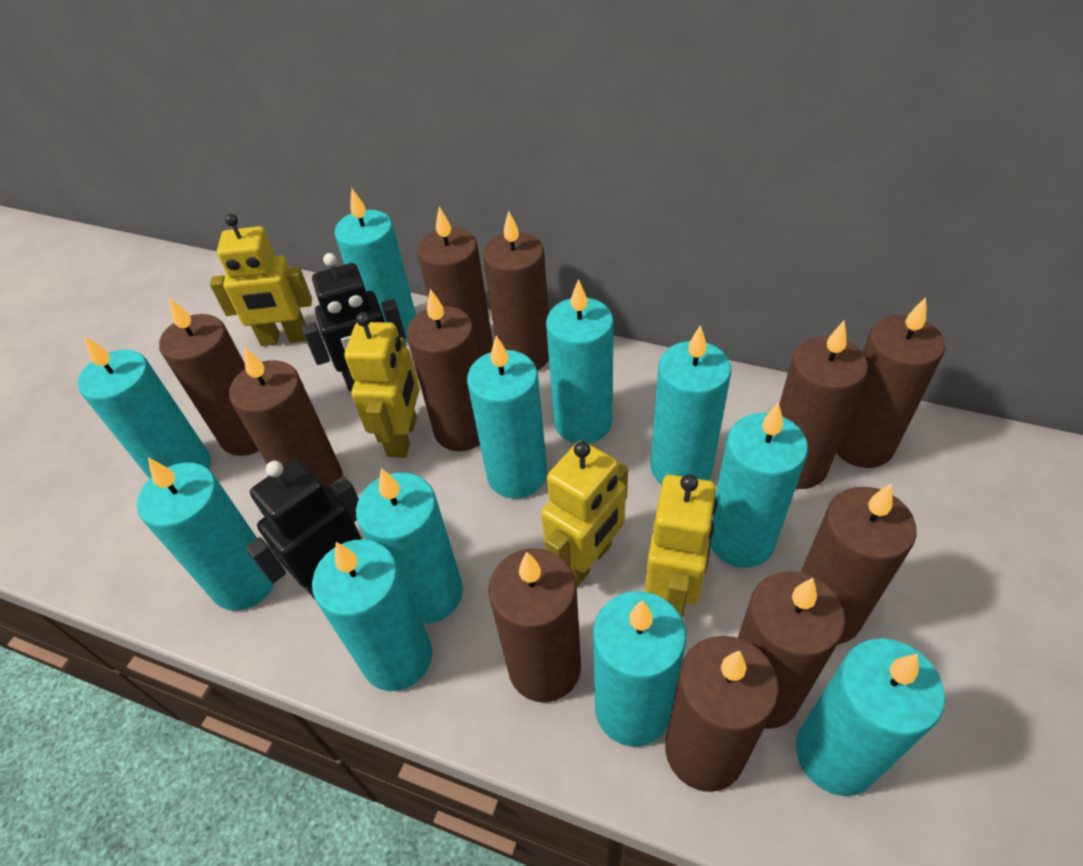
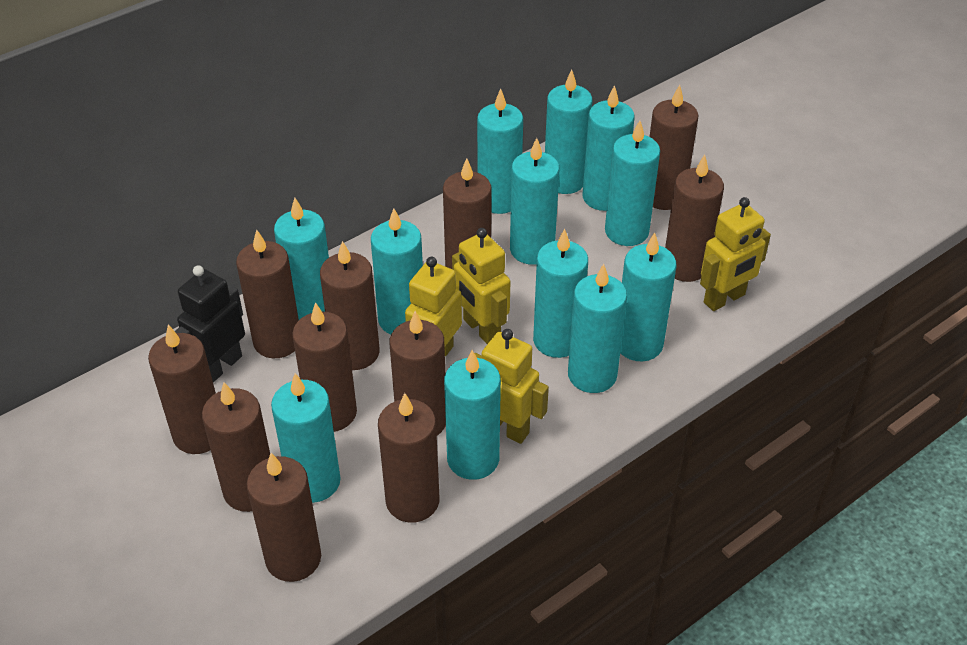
black robot: [245,459,362,599] [302,253,406,392] = 2 -> [175,265,245,382] = 1
turquoise candle: [78,336,211,479] [137,458,274,611] [312,539,432,691] [334,188,416,342] [356,468,463,624] [467,336,547,499] [546,279,614,444] [593,591,687,747] [650,325,731,485] [710,403,808,568] [796,638,945,796] = 11 -> [271,373,341,503] [274,198,329,320] [371,208,423,334] [444,350,501,480] [477,89,523,214] [510,138,559,265] [533,229,588,358] [545,70,593,194] [568,264,627,393] [582,85,635,211] [605,120,660,246] [620,233,676,361] = 12

